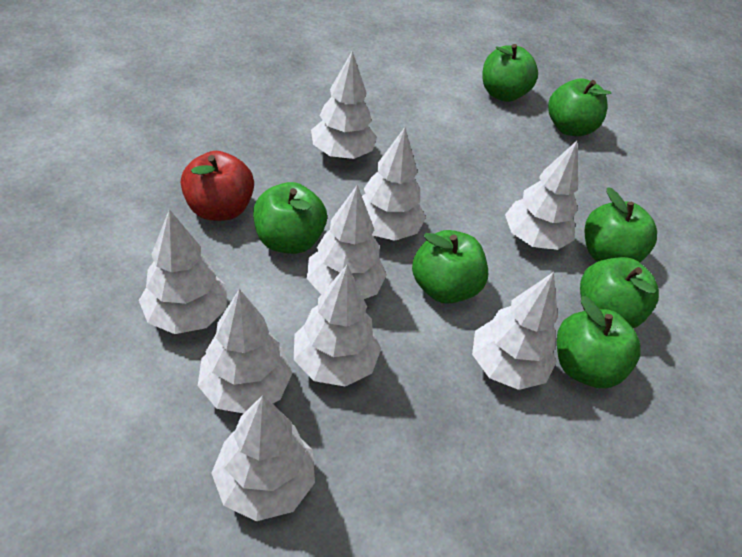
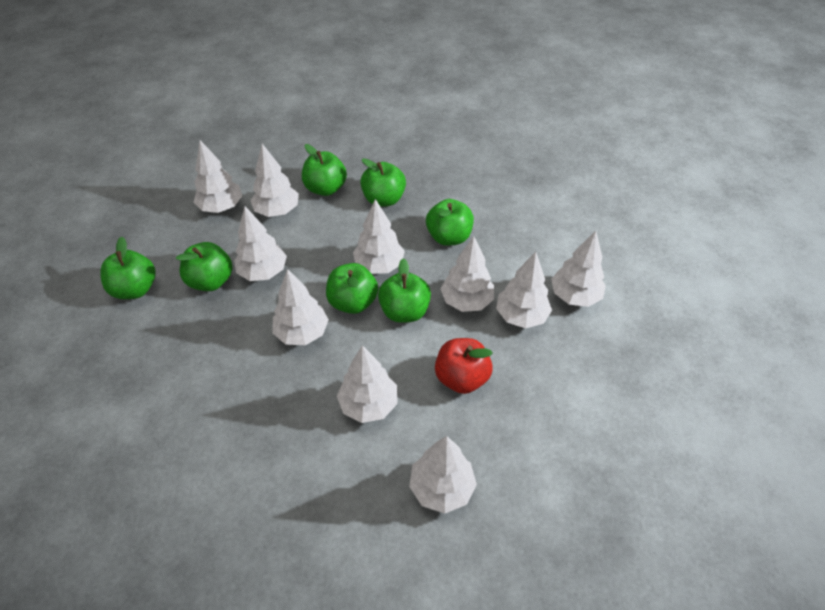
white tree: [139,209,227,334] [198,289,292,413] [212,395,315,521] [294,264,381,387] [307,185,387,299] [311,51,377,159] [362,127,426,241] [472,272,558,390] [505,141,578,250] = 9 -> [194,140,242,213] [234,207,287,281] [250,144,299,217] [273,269,329,345] [337,345,398,423] [353,199,405,274] [409,436,477,513] [441,236,494,312] [496,252,552,328] [551,231,606,307] = 10

